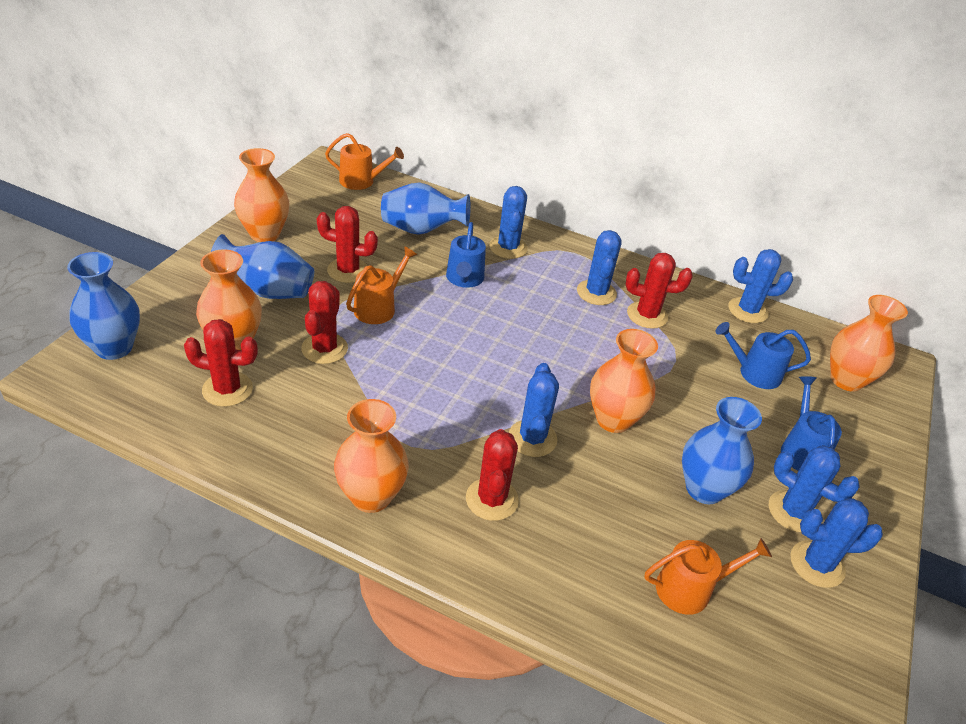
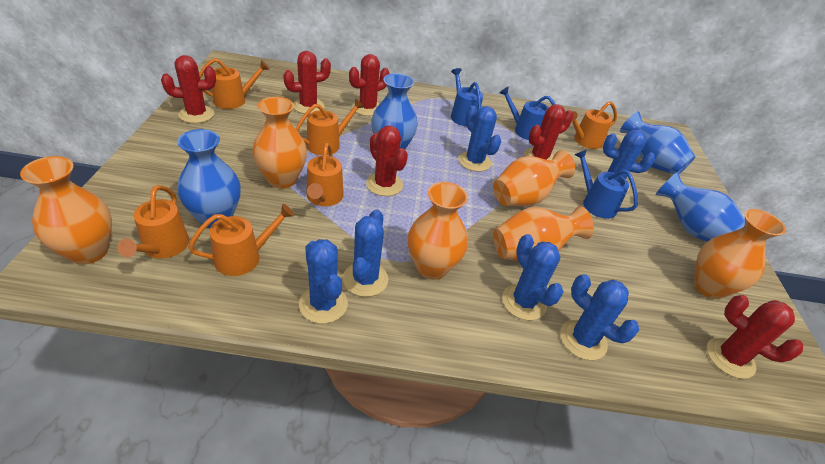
orange vase: [196,249,262,350] [234,148,290,242] [334,399,409,513] [590,329,658,433] [830,295,908,392] = 5 -> [20,156,112,265] [253,97,307,189] [408,182,468,280] [493,150,575,206] [493,206,594,261] [694,209,786,299] = 6
orange watering can: [325,133,404,190] [346,246,417,324] [644,538,772,615] = 3 -> [117,185,189,259] [188,204,294,276] [199,58,270,109] [296,98,364,155] [306,143,344,206] [572,101,617,149] = 6
red cactus: [184,319,258,407] [301,281,348,364] [317,206,378,283] [466,429,519,521] [626,253,693,329] = 5 -> [161,55,216,123] [283,51,331,114] [349,54,390,116] [366,126,408,196] [524,104,573,160] [707,295,803,379] = 6

